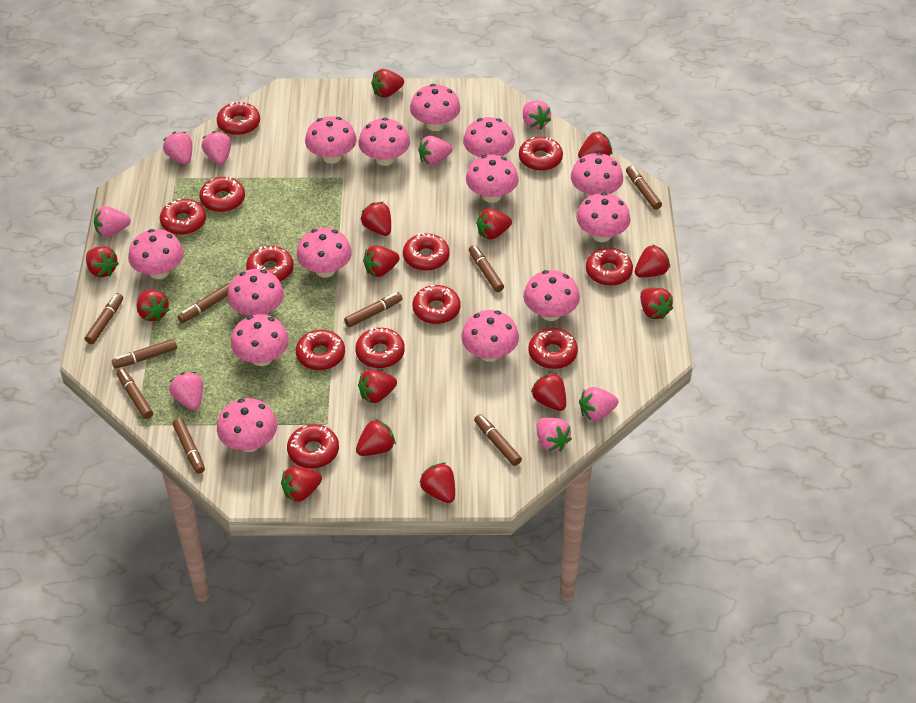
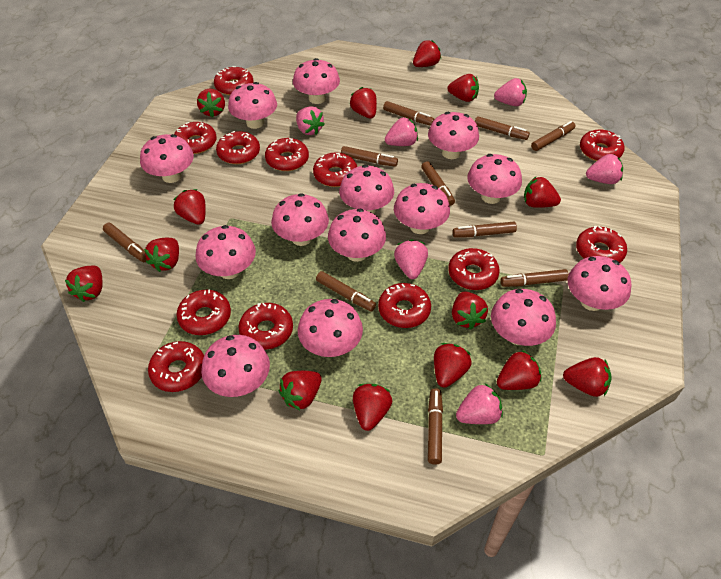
brown marker: [85,293,123,344] [112,339,177,369] [117,368,153,419] [173,418,205,474] [178,283,230,323] [344,292,402,327] [469,245,504,292] [474,414,522,466] [626,166,662,210] = 9 -> [103,223,147,262] [316,271,376,312] [341,146,398,167] [383,101,434,126] [421,161,455,206] [428,388,443,465] [453,222,517,238] [475,116,530,140] [500,269,569,287] [531,121,575,151] = 10
pink strawberry: [94,206,131,237] [163,132,192,165] [169,372,203,410] [202,131,231,165] [418,136,453,166] [523,101,551,130] [536,418,572,451] [579,387,618,421] = 8 -> [296,106,325,135] [385,117,418,146] [394,239,428,279] [456,383,503,424] [494,78,527,106] [586,154,623,184] = 6

